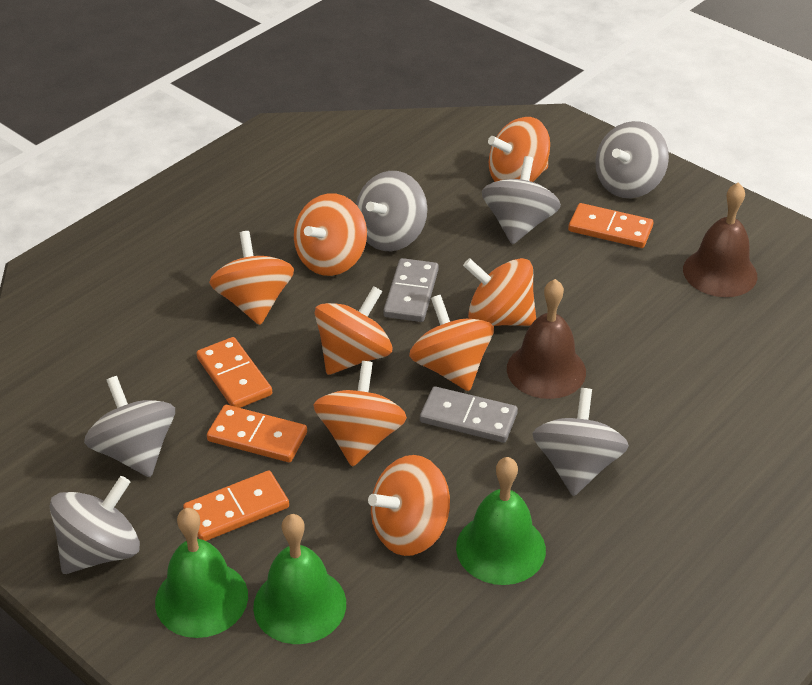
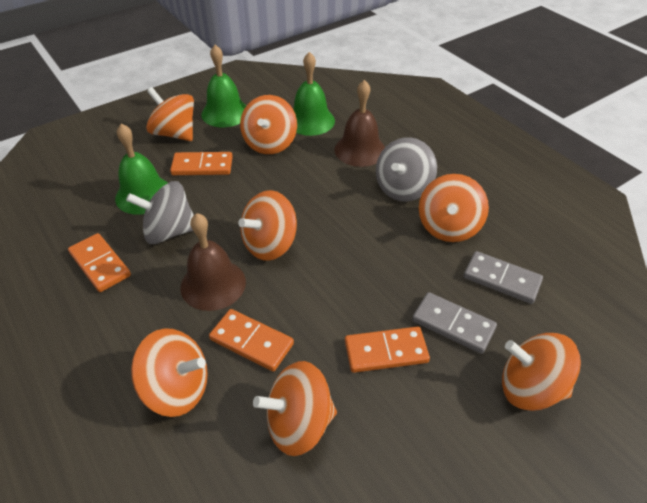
grey spinning top: [49,476,140,574] [84,376,175,477] [356,171,427,251] [482,156,561,244] [532,388,629,496] [595,121,669,198] = 6 -> [126,181,194,244] [376,137,437,202] = 2
orange spinning top: [209,231,294,325] [294,193,367,276] [313,361,407,467] [315,286,392,375] [368,455,450,556] [409,295,494,391] [463,258,536,326] [488,117,550,182] = 8 -> [131,328,208,417] [146,87,194,141] [238,190,297,261] [240,95,297,154] [253,361,337,456] [419,174,489,242] [502,333,581,411] = 7

